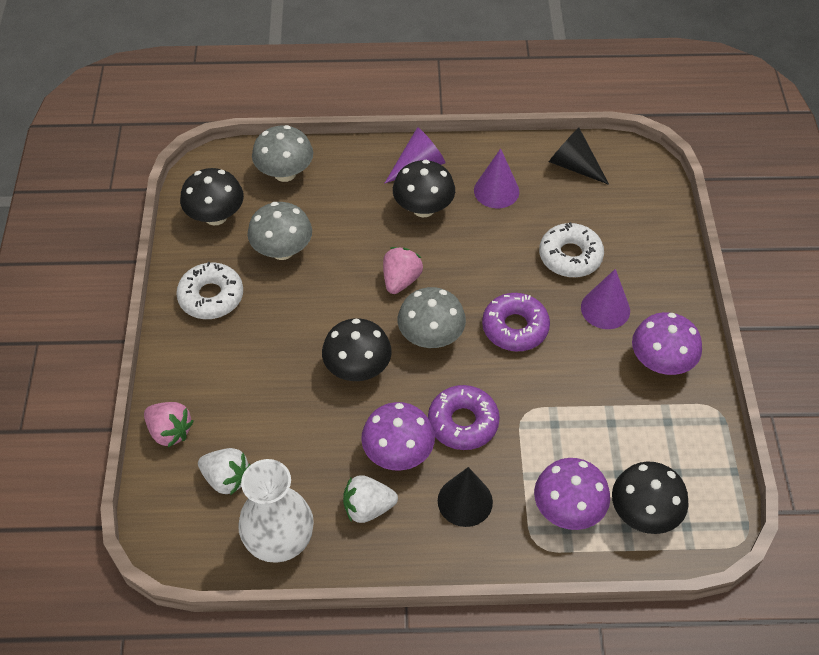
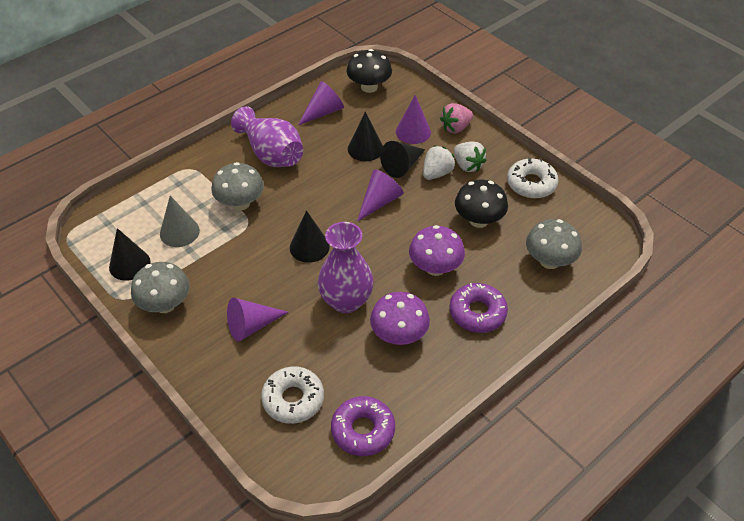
black cone: [438,467,493,527] [549,128,609,185] = 2 -> [109,228,150,281] [290,210,330,263] [348,112,383,161] [380,141,425,178] = 4
black mushroom: [180,168,244,225] [322,318,392,381] [393,160,455,217] [612,461,689,534] = 4 -> [347,49,392,93] [455,180,508,228] = 2
grey cone: none = 0 -> [160,196,200,247] = 1
pink strawberry: [144,402,194,447] [383,247,423,294] = 2 -> [440,103,473,133] = 1
purple cone: [385,127,446,183] [474,148,519,208] [581,269,630,329] = 3 -> [227,298,288,342] [298,81,344,125] [357,170,404,222] [396,95,431,144] = 4
purple mushroom: [361,402,435,471] [534,458,610,530] [632,312,702,375] = 3 -> [370,292,430,345] [409,225,465,276] = 2
purple vase: none = 0 -> [231,106,303,167] [318,222,374,313] = 2
white vase: [238,459,314,563] = 1 -> none = 0

